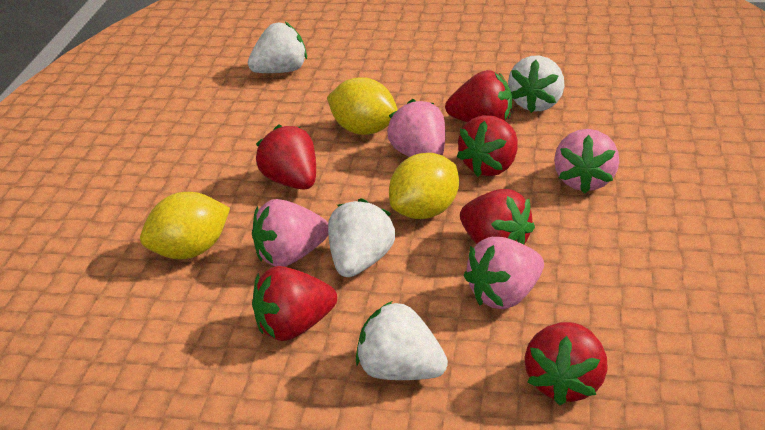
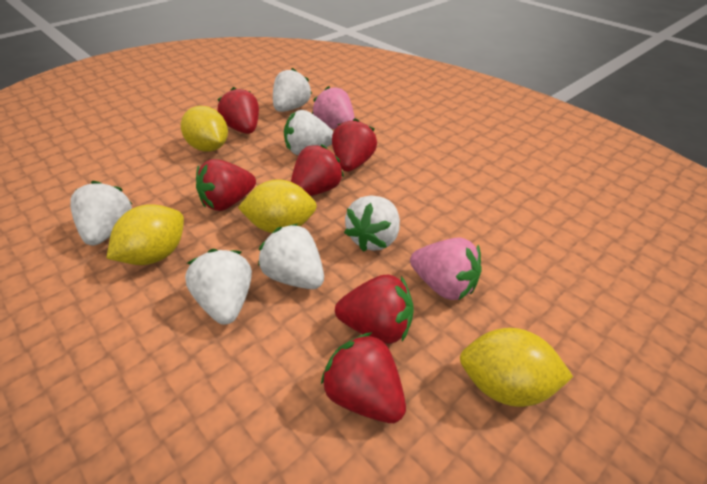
pink strawberry: [252,199,329,267] [387,99,445,157] [464,237,544,309] [554,129,619,193] = 4 -> [312,86,355,129] [410,237,482,300] = 2
white strawberry: [248,22,307,73] [328,198,395,277] [356,301,448,380] [508,55,565,113] = 4 -> [71,181,132,246] [185,249,252,325] [258,224,324,289] [273,68,312,112] [284,110,334,155] [344,195,400,252] = 6
yellow lemon: [140,192,230,259] [327,77,398,135] [389,153,459,219] = 3 -> [106,204,184,265] [181,106,228,152] [238,179,317,233] [460,328,573,407] = 4

